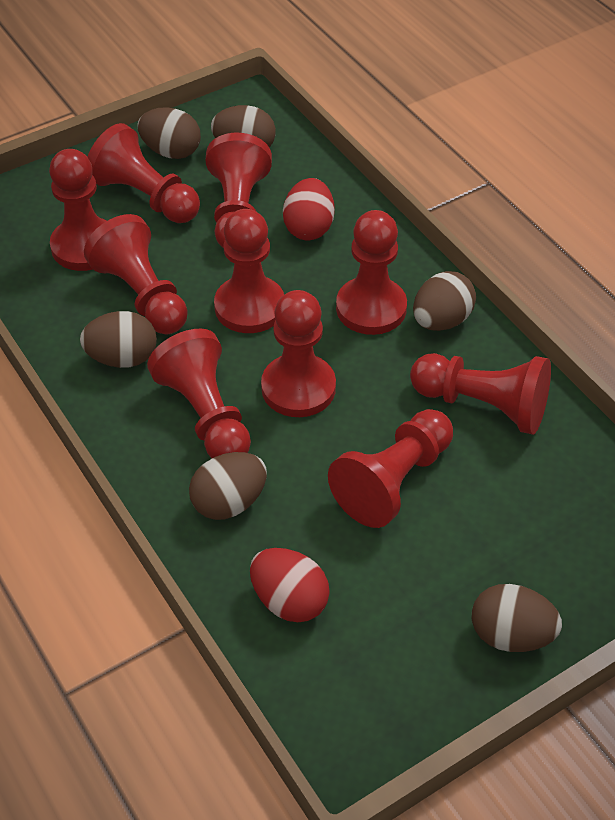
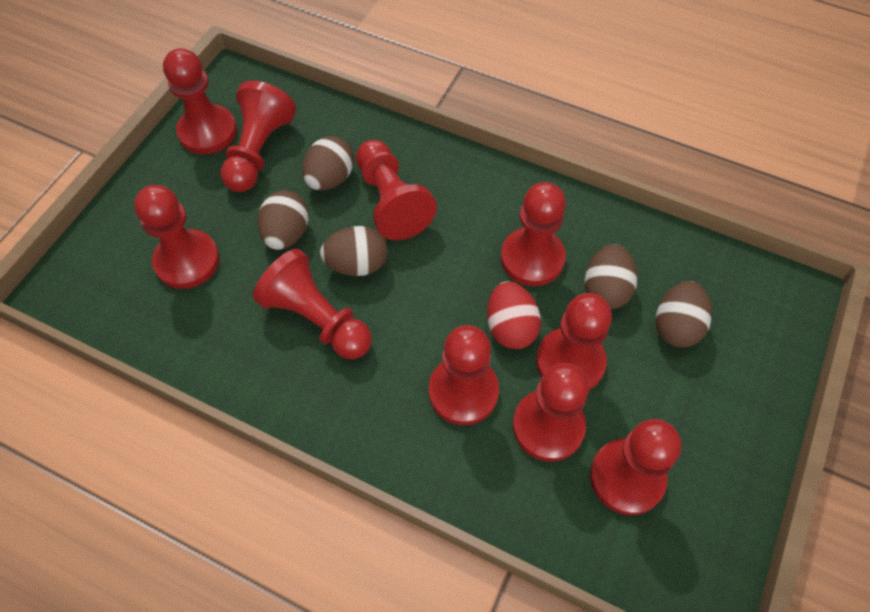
brown egg: [80,311,157,368] [137,107,201,159] [189,452,267,520] [211,105,276,148] [413,271,476,331] [472,584,562,652] = 6 -> [257,191,309,250] [302,136,354,190] [320,226,388,276] [584,244,637,309] [656,281,712,347] = 5
red egg: [250,548,330,622] [283,178,335,240] = 2 -> [487,281,541,349] = 1

